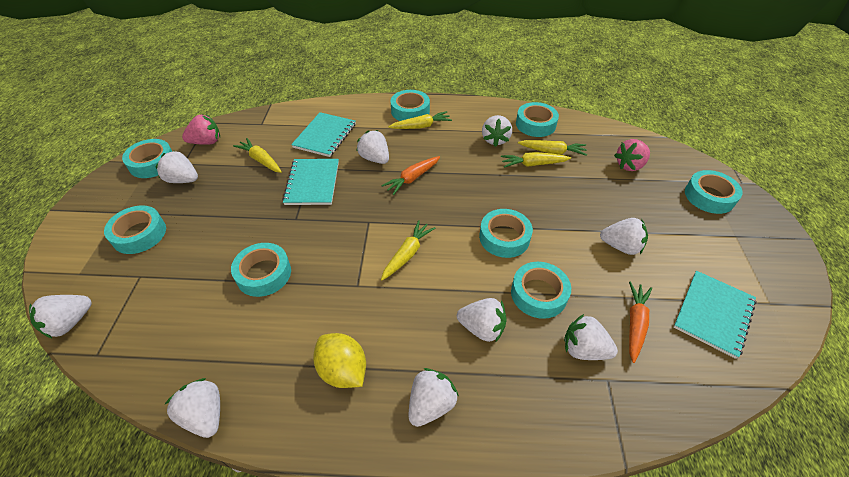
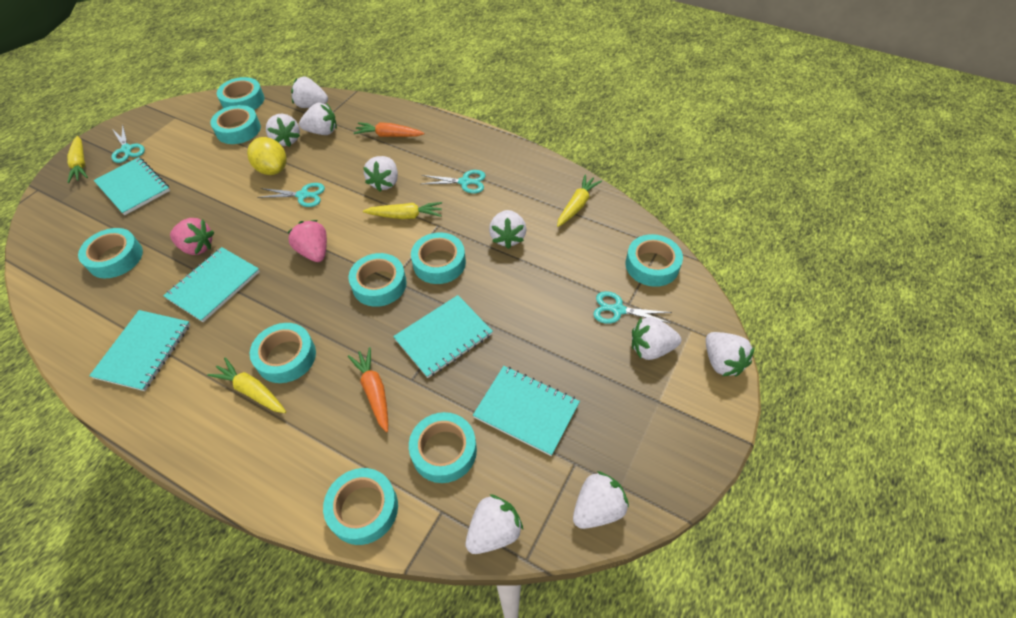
turquoise notebook: [282,159,339,205] [291,112,356,157] [673,271,757,359] = 3 -> [89,310,191,391] [93,157,170,215] [163,247,260,322] [393,295,493,378] [473,366,580,456] = 5
turquoise scissors: none = 0 -> [112,124,145,163] [257,183,325,207] [422,170,486,193] [593,291,672,324] = 4
turquoise tape: [104,205,166,254] [122,139,172,178] [231,243,291,297] [390,90,430,121] [479,209,533,258] [511,262,571,319] [516,102,559,137] [685,170,743,214] = 8 -> [78,228,143,278] [211,105,261,144] [217,77,264,110] [250,323,316,383] [323,468,398,545] [348,253,407,307] [409,412,477,483] [411,232,466,284] [625,234,683,287] = 9
yellow carrot: [233,138,282,173] [381,220,435,280] [388,111,452,129] [501,152,571,168] [518,140,587,156] = 5 -> [67,136,88,183] [207,358,286,413] [363,202,442,219] [557,175,602,227] = 4

